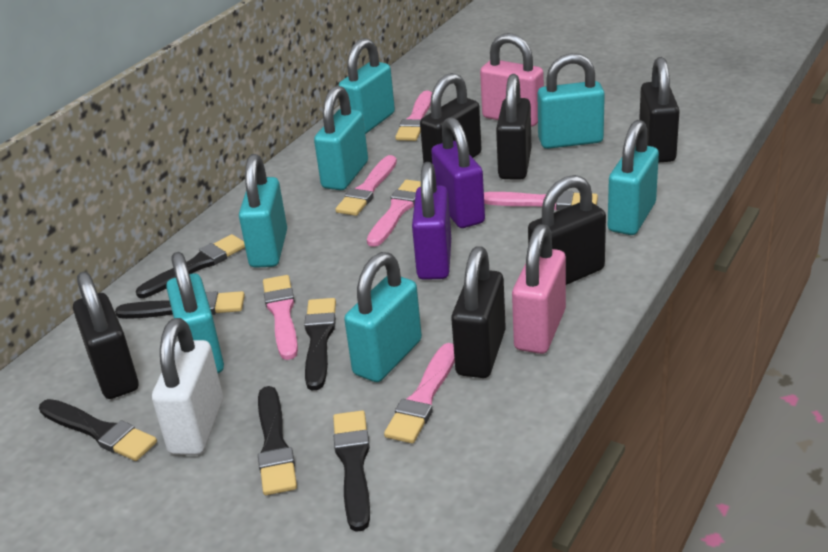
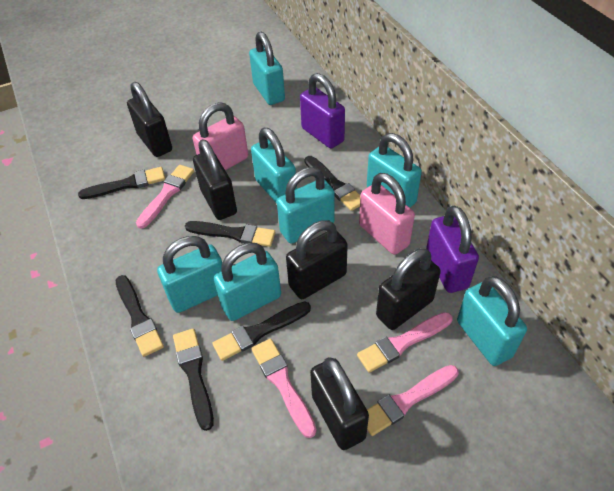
black padlock: [73,272,139,399] [420,73,482,164] [451,246,506,378] [496,74,531,180] [528,175,606,285] [639,57,680,163] = 6 -> [127,82,172,157] [193,139,237,220] [286,220,348,299] [310,357,369,450] [376,248,441,330] = 5
pink brush: [263,275,298,360] [335,155,397,216] [367,180,421,247] [384,343,455,443] [395,91,432,141] [484,191,598,210] = 6 -> [136,165,194,229] [251,338,317,438] [357,312,452,373] [367,365,459,436] = 4
white padlock: [152,318,223,455] = 1 -> none = 0

